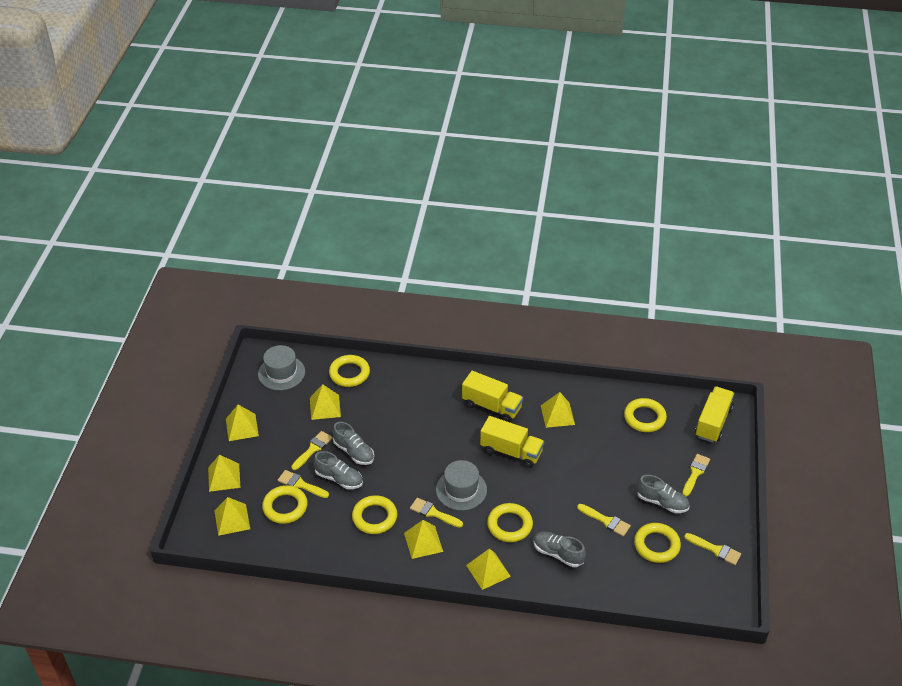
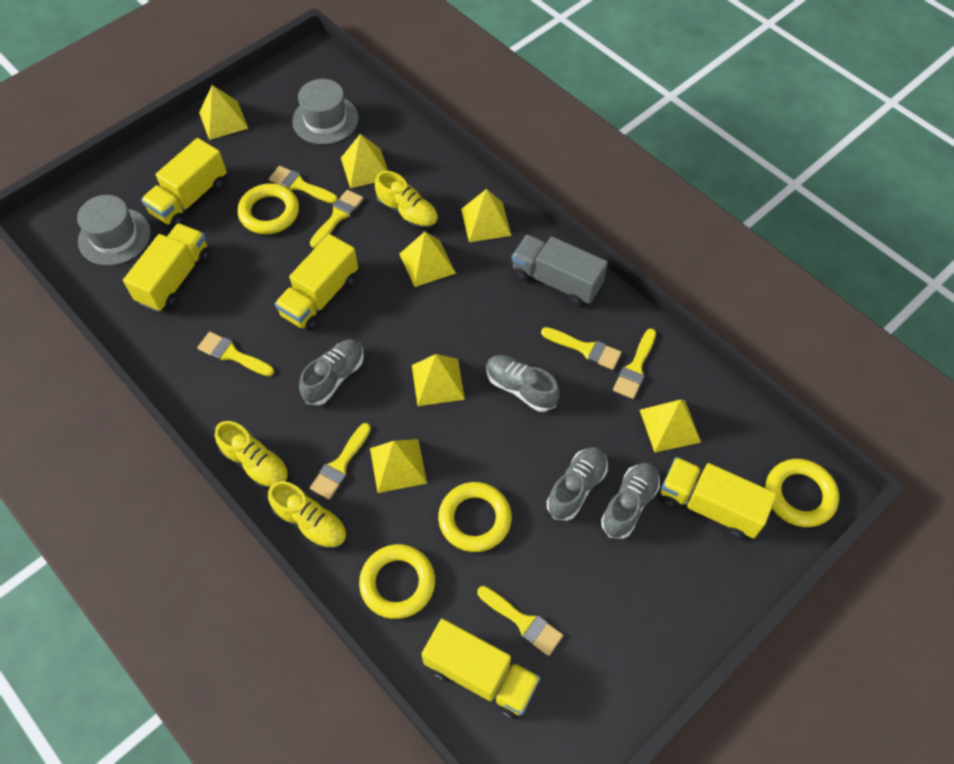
grey truck: none = 0 -> [512,235,608,306] = 1
yellow brush: [278,470,329,498] [291,431,332,470] [410,498,463,528] [577,504,631,536] [682,454,710,497] [684,533,741,565] = 6 -> [197,332,274,376] [269,166,338,204] [310,190,364,248] [310,423,371,499] [477,586,563,656] [541,327,622,370] [613,329,656,399] = 7
yellow ring: [262,485,308,524] [329,355,370,387] [352,495,397,534] [487,503,533,542] [624,398,667,432] [634,523,681,563] = 6 -> [238,183,299,234] [359,544,435,619] [438,482,512,552] [766,459,839,527] = 4
yellow shoe: none = 0 -> [215,421,289,490] [268,481,347,550] [375,171,438,230] = 3
yellow truck: [462,371,523,422] [480,416,544,468] [695,386,734,443] = 3 -> [123,223,210,312] [141,138,227,228] [275,234,358,331] [422,619,540,719] [661,457,777,539] = 5

